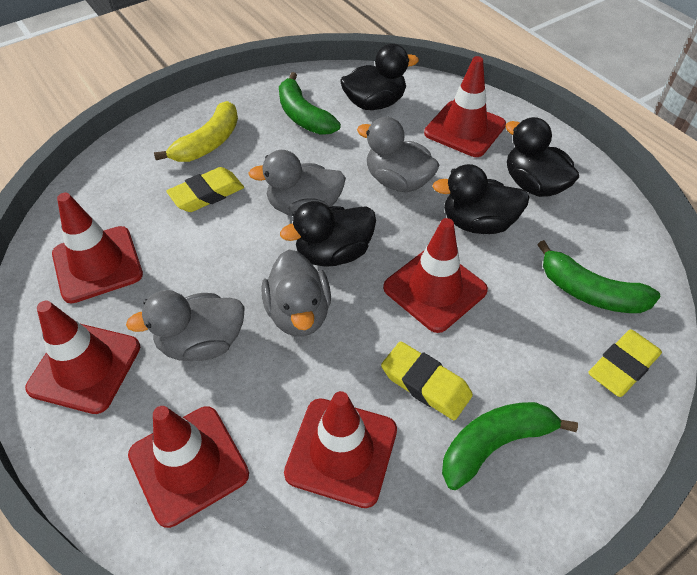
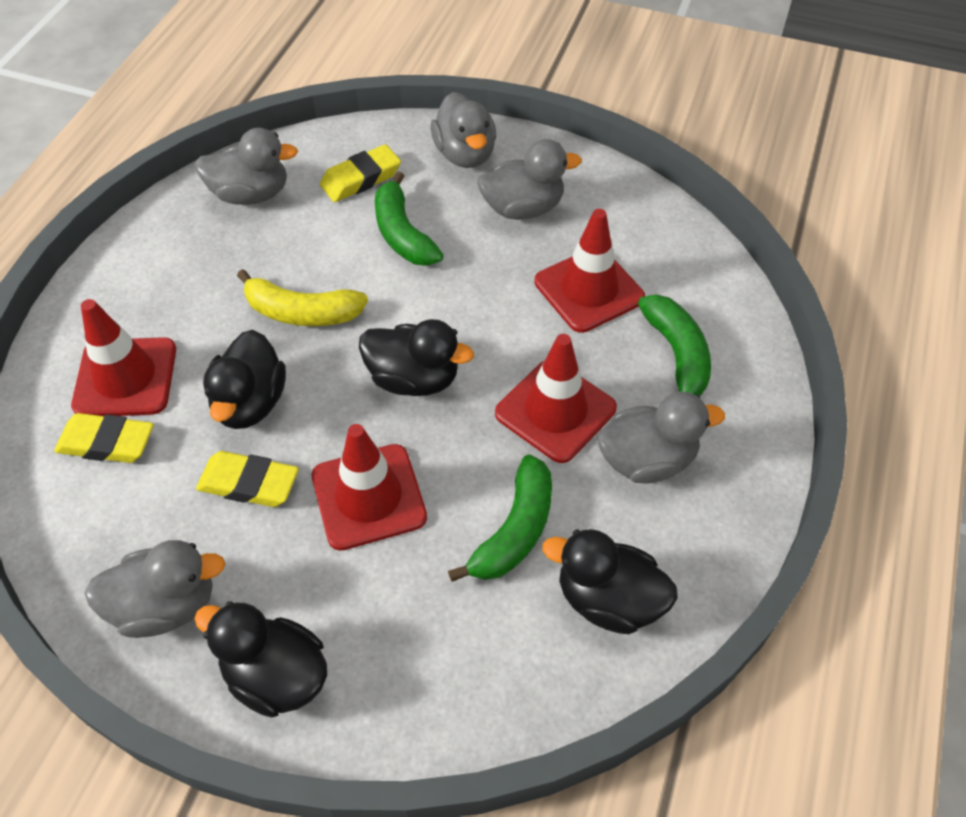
grey duck: [126,290,245,361] [248,150,346,216] [261,250,331,337] [357,117,440,192] = 4 -> [84,540,226,638] [195,128,298,205] [431,92,496,168] [477,139,582,220] [598,392,725,484] = 5
red traffic cone: [25,301,140,414] [52,193,143,303] [128,406,249,528] [284,391,397,508] [383,218,488,333] [424,56,506,157] = 6 -> [71,299,176,416] [312,424,427,551] [495,334,617,463] [535,209,645,333] = 4

